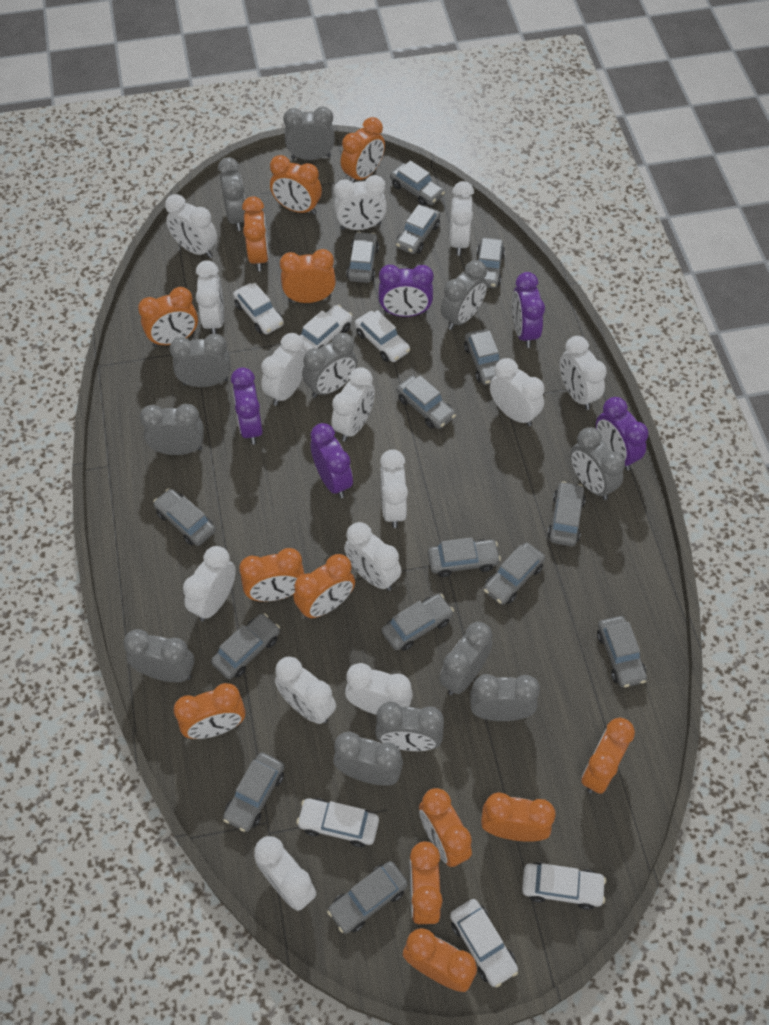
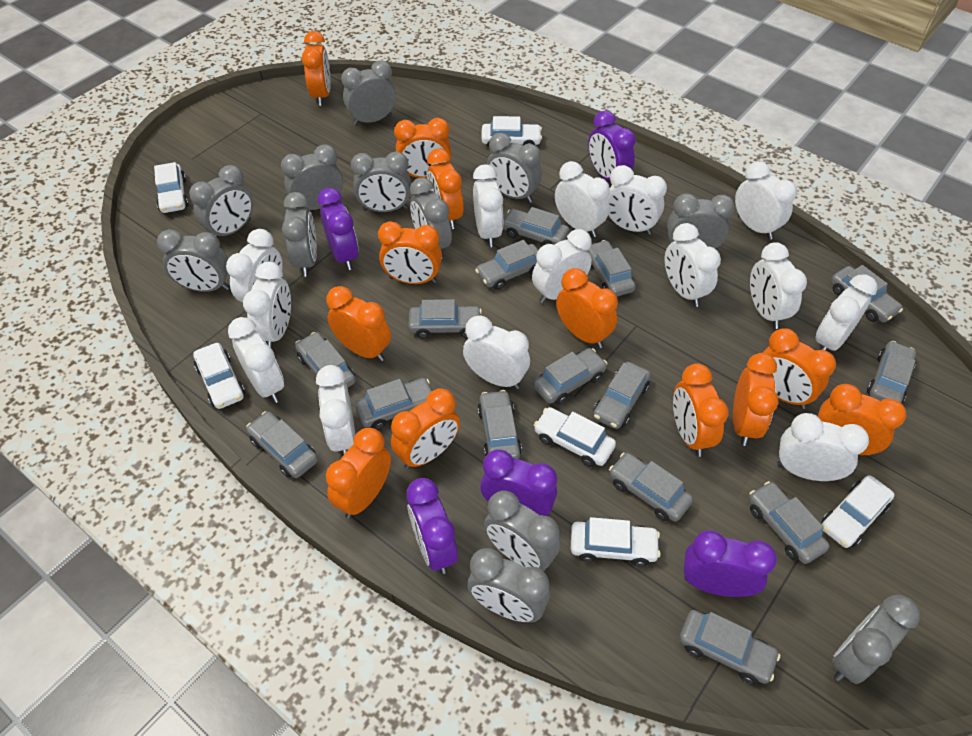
orange clock: [138,287,198,347] [174,683,246,739] [239,548,305,602] [242,197,269,271] [270,155,322,215] [280,249,336,303] [293,554,355,619] [341,117,385,183] [403,928,477,992] [410,841,443,924] [419,788,472,867] [481,792,556,842] [581,718,635,794] = 13 -> [302,31,331,106] [326,286,391,361] [326,428,391,519] [378,221,442,284] [391,388,460,469] [394,118,451,178] [427,149,464,229] [556,268,618,348] [673,363,728,457] [733,353,778,446] [763,328,836,409] [818,384,906,456] = 12

